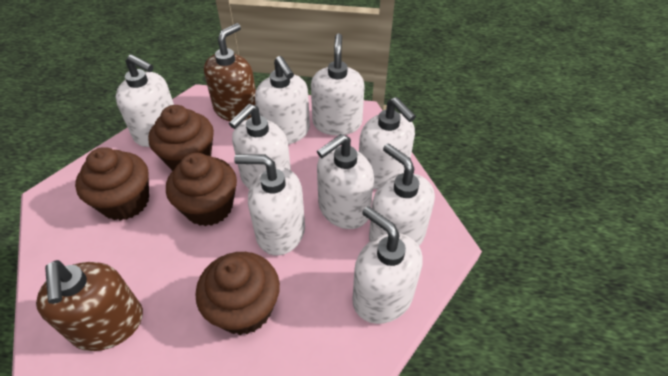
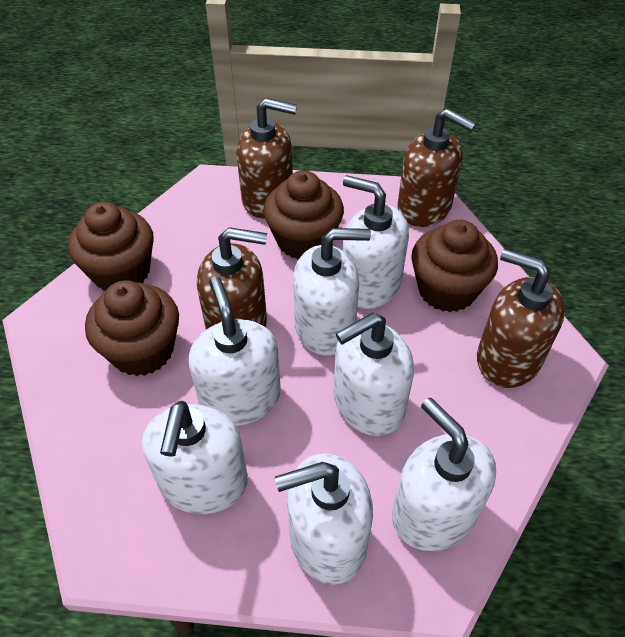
brown soap dispenser: [36,260,143,351] [204,23,256,121] = 2 -> [197,227,267,330] [236,98,297,218] [398,108,476,227] [477,249,565,388] = 4
white soap dispenser: [116,54,174,147] [229,104,291,189] [234,155,305,255] [255,56,310,145] [311,33,365,136] [317,134,374,229] [352,206,423,324] [359,97,416,189] [369,143,435,246] = 9 -> [142,401,248,514] [189,276,281,426] [275,453,373,585] [293,228,371,356] [334,313,414,436] [343,175,409,309] [392,398,496,551] = 7

